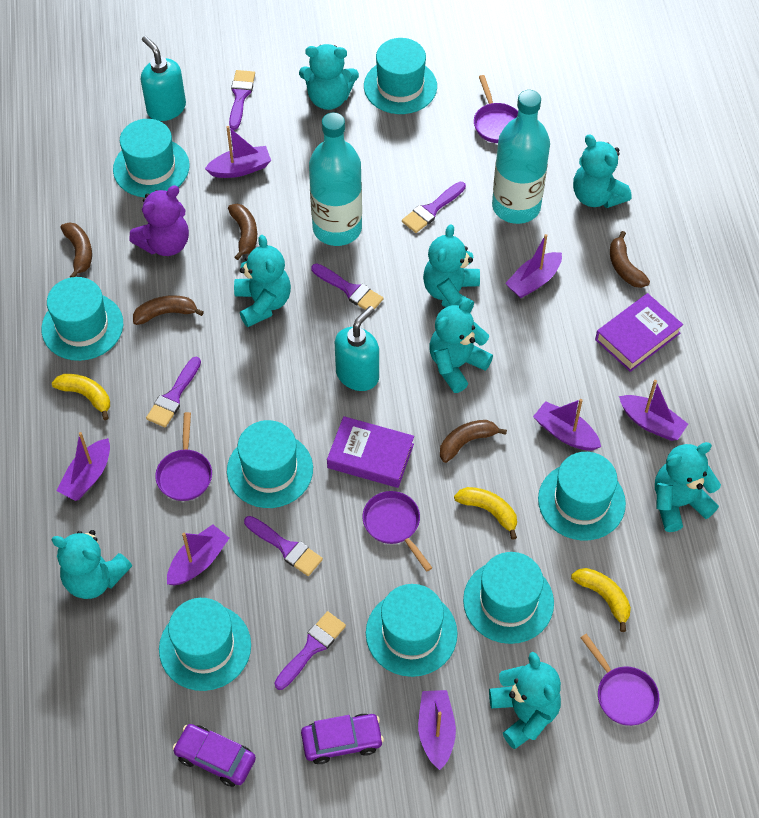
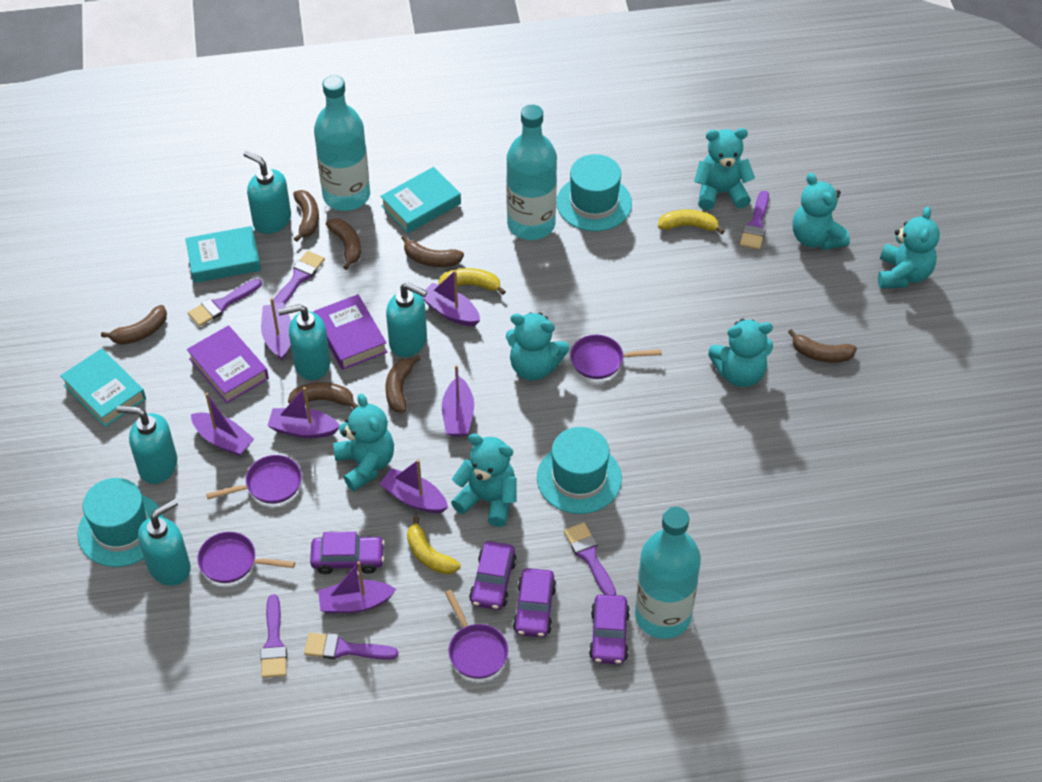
brown banana: [61,222,92,278] [133,295,204,325] [228,204,257,260] [440,420,507,463] [610,231,650,288] = 5 -> [101,305,167,344] [288,382,358,409] [293,190,319,242] [326,218,361,270] [385,355,420,413] [402,235,464,267] [788,329,857,363] = 7
purple car: [172,724,256,787] [301,714,384,764] = 2 -> [310,531,385,574] [469,541,517,610] [513,568,556,638] [589,594,630,664] = 4
purple teddy bear: [129,186,189,256] = 1 -> none = 0
turquoise book: none = 0 -> [60,349,146,427] [185,226,261,283] [380,167,461,233] = 3
turquoise bottle: [309,113,362,246] [492,90,550,224] = 2 -> [314,75,370,211] [506,105,557,240] [635,507,701,639] = 3
turquoise hat: [41,277,123,361] [113,119,190,197] [159,598,251,691] [227,420,313,508] [364,38,437,114] [366,584,457,677] [463,552,554,644] [538,452,626,541] = 8 -> [77,478,165,567] [537,427,622,514] [556,154,632,231] = 3
turquoise soap dispenser: [141,36,186,121] [335,306,379,391] = 2 -> [116,406,177,484] [138,499,191,586] [243,151,291,234] [278,304,330,380] [386,282,427,357] = 5
turquoise teddy bear: [51,530,132,599] [234,235,291,327] [299,44,359,110] [423,224,480,312] [429,298,493,393] [489,652,561,749] [573,134,632,208] [655,442,721,532] = 8 -> [333,394,394,491] [451,434,517,527] [506,312,569,380] [694,128,755,210] [708,319,773,387] [792,173,850,250] [878,207,940,288] = 7

